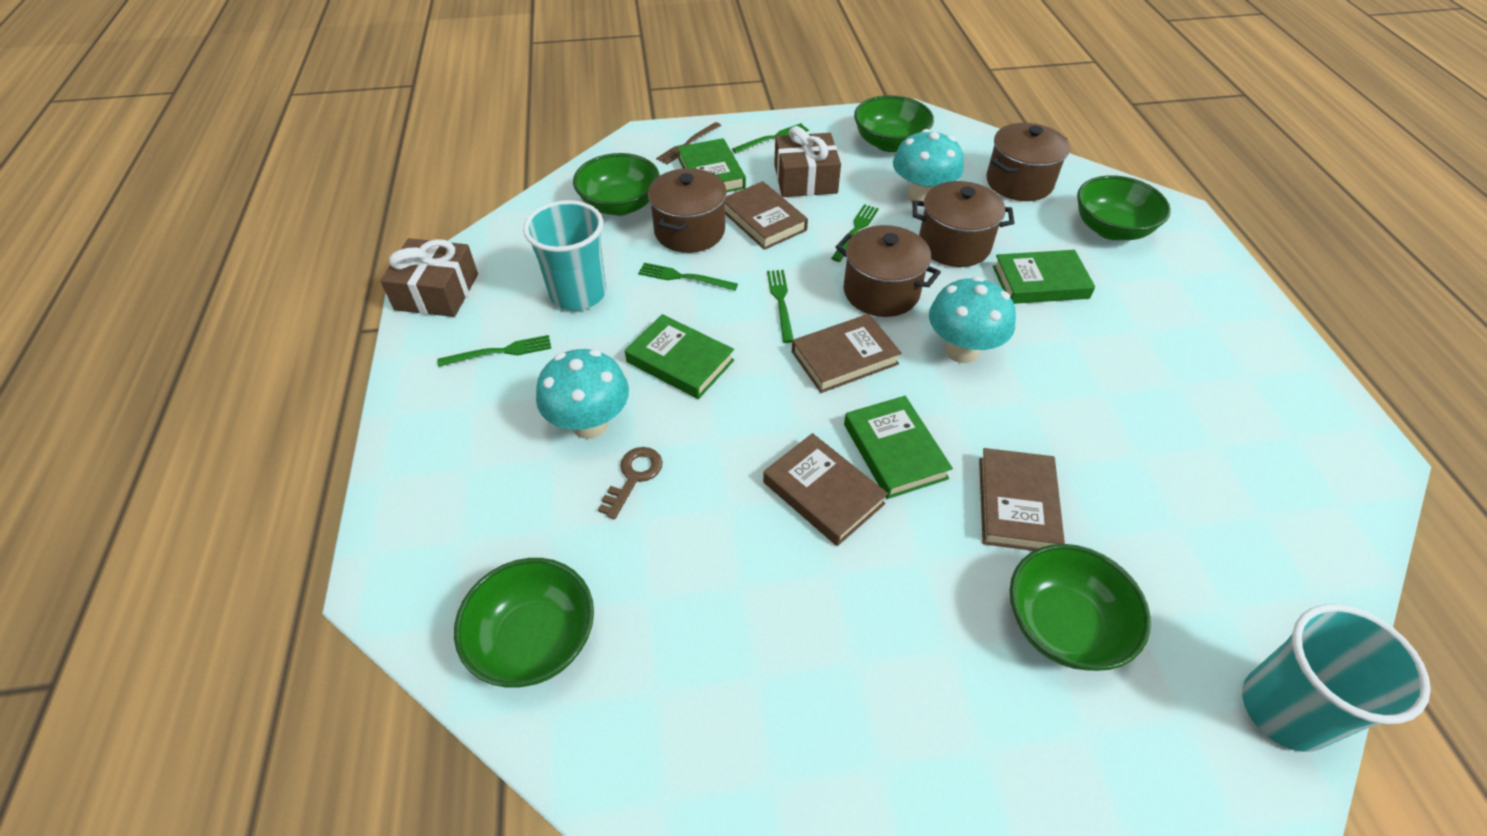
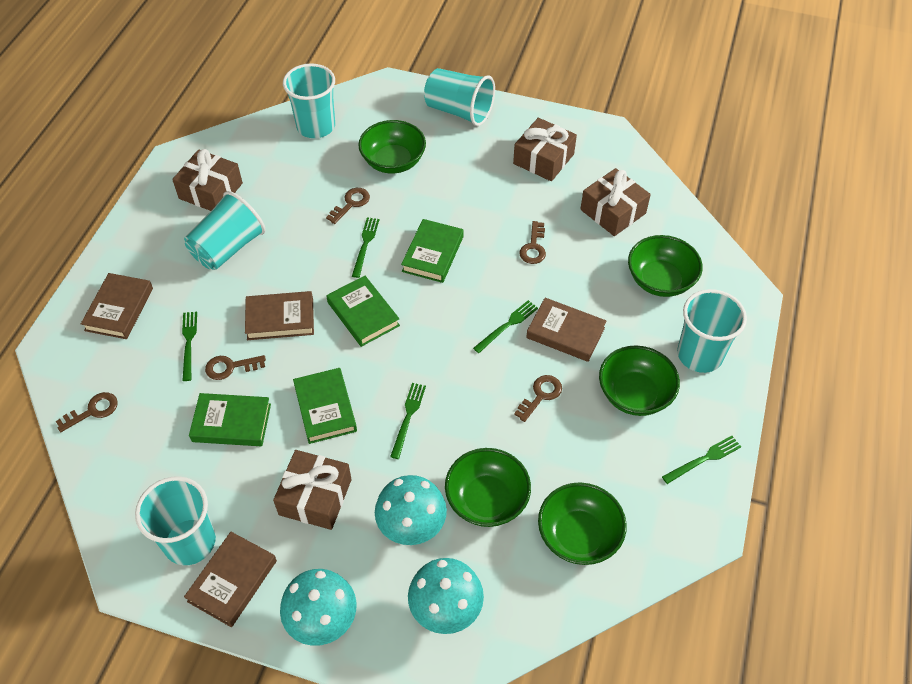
brown fork: [656,122,721,165] = 1 -> none = 0
brown gift: [380,238,478,317] [774,126,841,197] = 2 -> [172,149,243,211] [273,450,352,530] [513,118,577,181] [580,168,651,236] = 4
brown key: [598,447,663,519] = 1 -> [56,392,118,432] [205,355,266,380] [326,188,370,224] [514,375,562,422] [519,221,546,264] = 5
brown pot: [648,168,727,253] [836,225,941,317] [913,181,1015,267] [986,123,1070,201] = 4 -> none = 0
turquoise cup: [523,200,606,311] [1242,604,1431,752] = 2 -> [135,476,216,565] [184,191,266,270] [283,63,335,138] [424,68,495,126] [677,289,747,373] = 5

